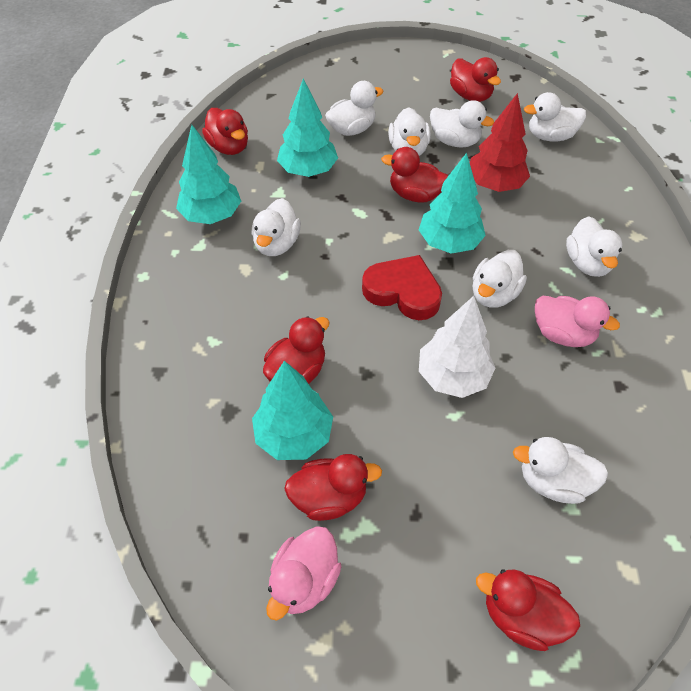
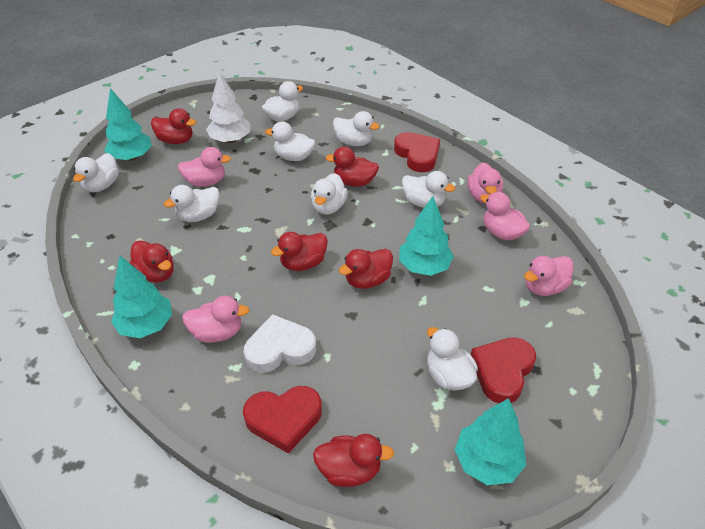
pink duck: [266,526,342,620] [535,296,620,347] = 2 -> [178,147,231,187] [182,296,249,343] [467,163,503,204] [480,192,530,240] [524,256,574,296] = 5
red heart: [362,255,442,320] = 1 -> [243,386,322,454] [394,132,440,172] [471,337,536,403] = 3
red tree: [470,93,530,192] = 1 -> none = 0
white heart: none = 0 -> [244,314,316,373] = 1

